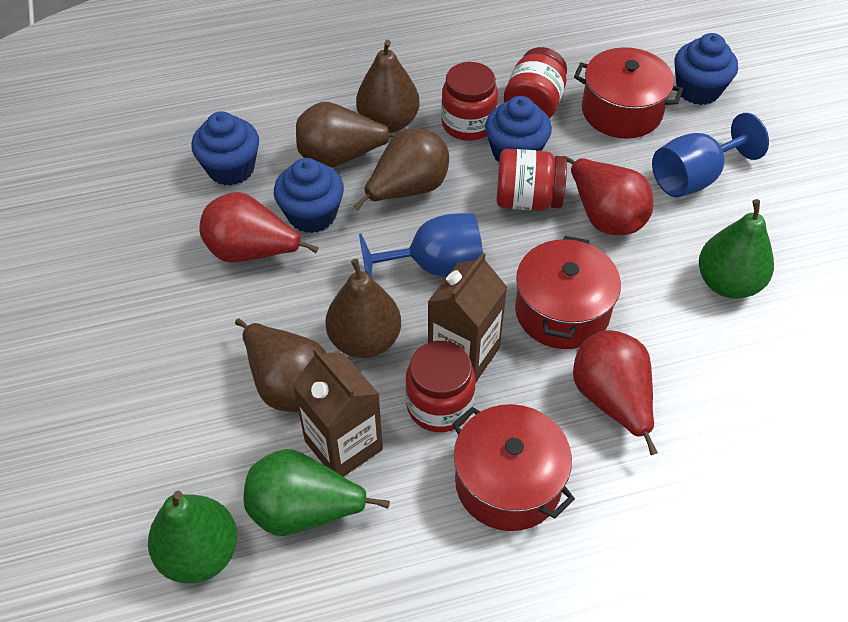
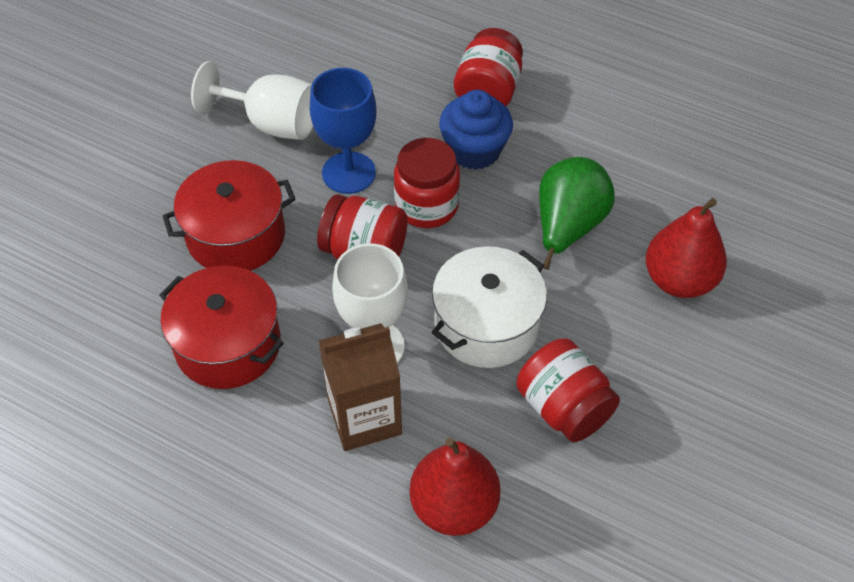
blue cupcake: [191,111,259,186] [274,158,344,233] [485,96,552,162] [674,33,738,105] = 4 -> [439,90,513,170] = 1
blue goblet: [359,213,483,278] [652,113,769,197] = 2 -> [310,68,376,194] = 1
brown carton: [293,348,383,477] [428,252,507,383] = 2 -> [318,323,402,451] = 1
brown pear: [235,319,326,412] [296,102,397,168] [325,259,401,358] [354,128,449,211] [356,40,420,133] = 5 -> none = 0
green pear: [148,491,238,583] [244,449,390,536] [699,199,774,299] = 3 -> [539,157,615,270] = 1
red pear: [199,192,319,263] [565,156,654,235] [573,330,658,455] = 3 -> [410,437,500,536] [646,198,727,298] = 2
red pot: [453,404,575,531] [515,236,621,349] [574,47,683,139] = 3 -> [159,266,284,389] [163,160,296,271] = 2
white goblet: none = 0 -> [191,61,313,140] [332,243,408,363] = 2
white pot: none = 0 -> [432,246,547,368] = 1

